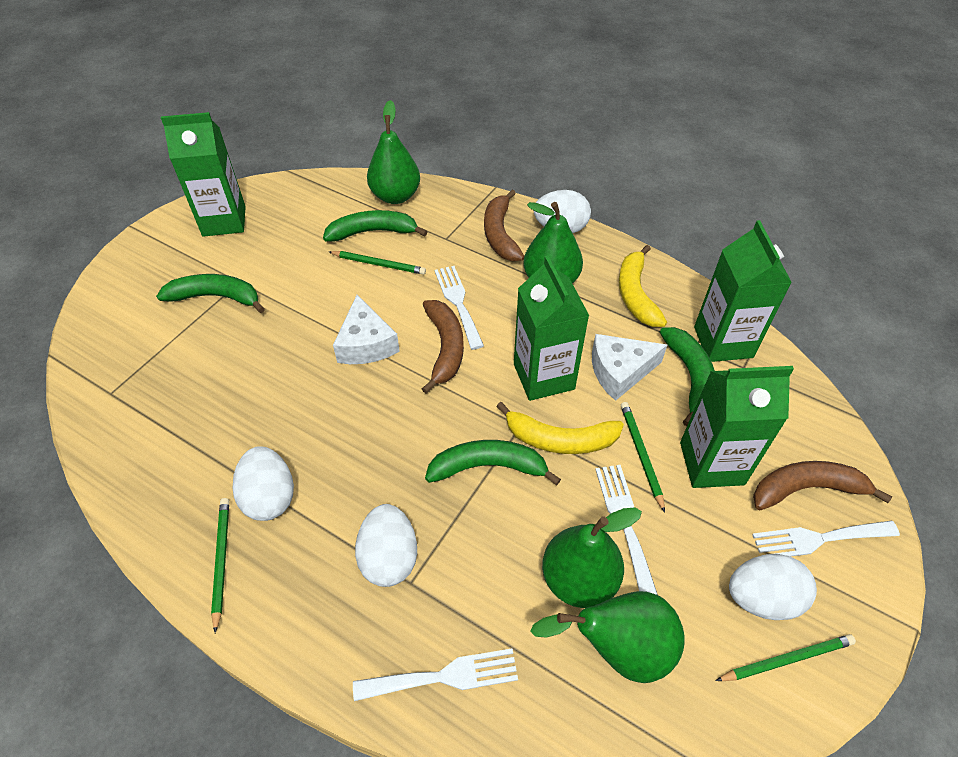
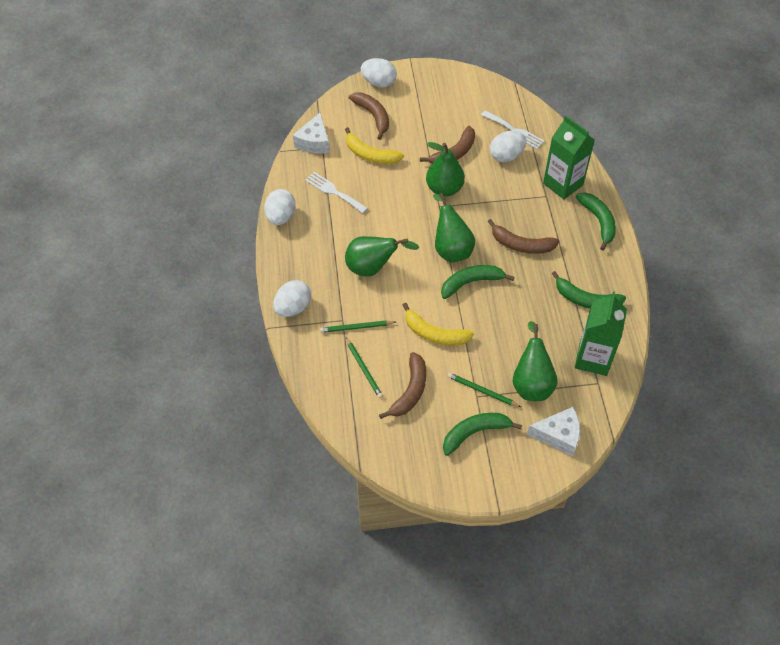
brown banana: [422,300,464,393] [484,190,524,261] [753,461,892,510] = 3 -> [349,93,389,140] [379,352,426,419] [420,126,475,163] [488,219,559,254] = 4
green carton: [161,112,246,237] [514,256,589,401] [680,366,794,488] [694,220,792,362] = 4 -> [543,115,595,199] [575,291,627,376] = 2
green pencil: [211,498,229,633] [329,251,426,275] [621,402,665,513] [715,634,856,681] = 4 -> [320,320,396,333] [346,337,383,399] [448,373,521,407] = 3
white fork: [353,648,518,701] [434,266,484,350] [595,465,658,595] [752,521,900,557] = 4 -> [305,172,368,213] [481,110,544,149] = 2

